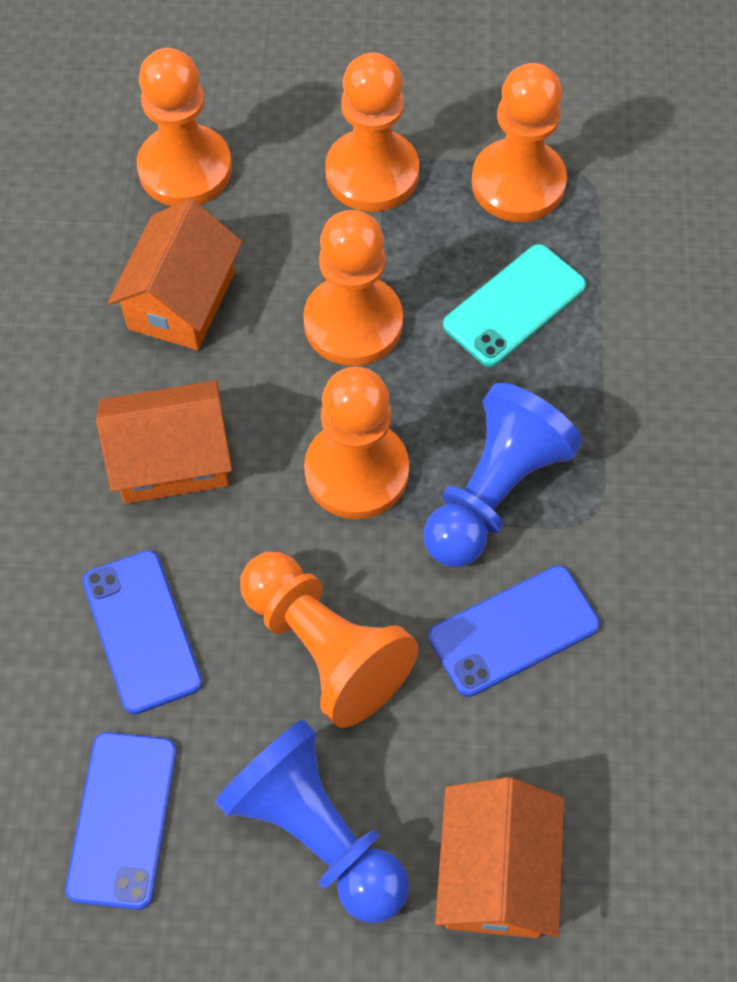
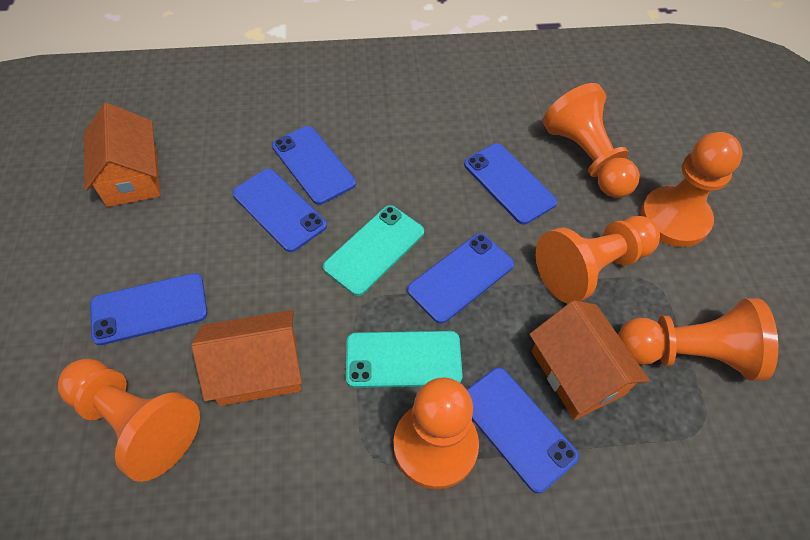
blue pawn: [215,719,409,924] [424,383,582,567] = 2 -> none = 0
blue phone: [65,732,177,910] [83,550,202,715] [429,565,600,697] = 3 -> [90,273,207,345] [232,169,327,252] [272,126,356,205] [407,233,514,324] [464,143,557,225] [467,367,579,493] = 6
turquoise phone: [443,244,586,367] = 1 -> [323,205,424,296] [346,331,463,388] = 2

